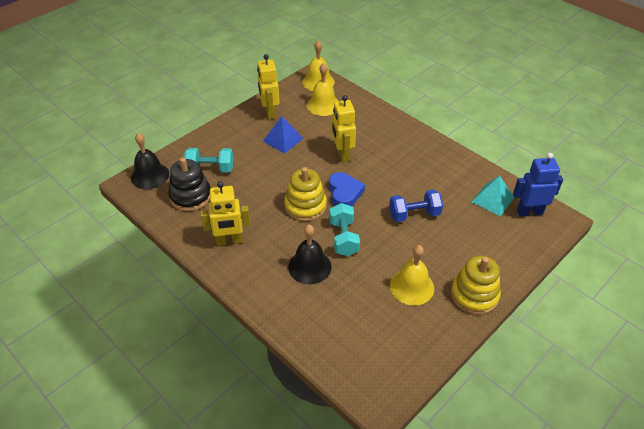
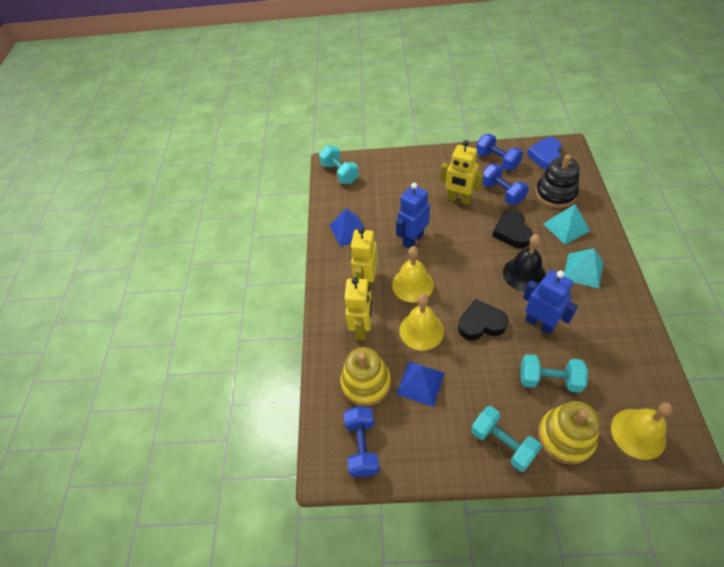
black bell: [131,133,169,189] [288,225,332,284] = 2 -> [503,234,546,291] = 1
black heart: none = 0 -> [458,299,508,340] [492,210,533,248] = 2
blue dumbbell: [389,190,443,222] = 1 -> [344,407,380,477] [476,134,523,171] [482,164,529,205] = 3
blue pyramid: [263,116,304,154] = 1 -> [329,208,366,247] [396,361,445,407] = 2
blue robot: [513,153,563,216] = 1 -> [396,183,430,248] [523,270,578,335] = 2
turquoise dumbbell: [184,148,233,172] [329,203,360,256] = 2 -> [319,146,359,184] [471,406,542,472] [520,354,588,393] = 3
turquoise pyramid: [472,176,514,216] = 1 -> [543,204,590,244] [564,248,604,289] = 2

